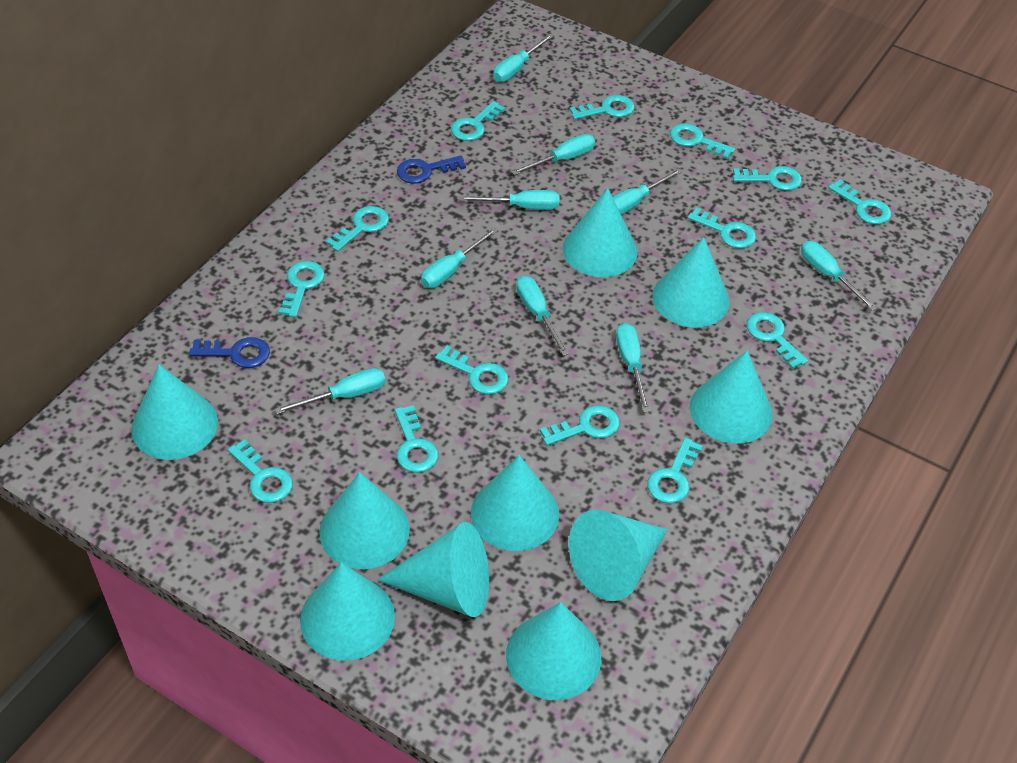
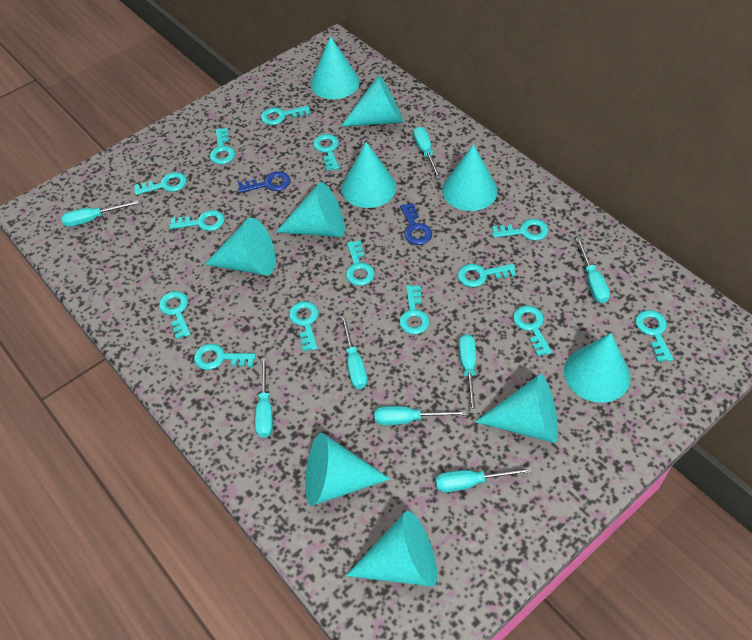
turquoise screwdriver: [275,368,386,414] [421,228,498,288] [459,190,559,210] [493,34,554,82] [511,134,595,175] [516,276,569,356] [613,168,683,215] [616,323,650,412] [801,241,878,311] = 9 -> [61,200,139,227] [255,357,273,438] [341,315,367,389] [375,406,467,425] [413,126,442,179] [435,467,532,492] [459,334,476,413] [576,237,610,303] = 8

